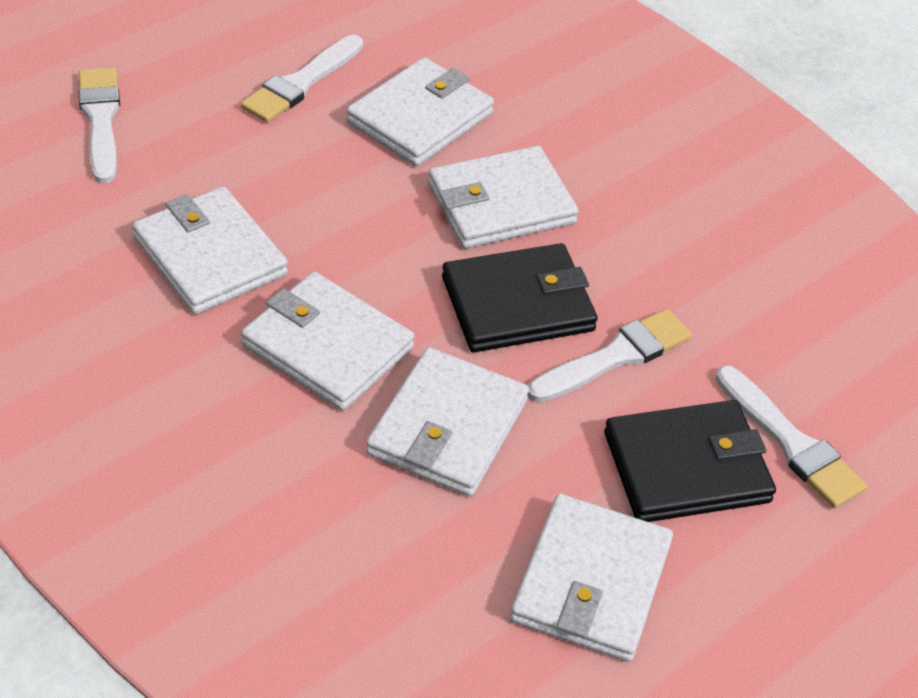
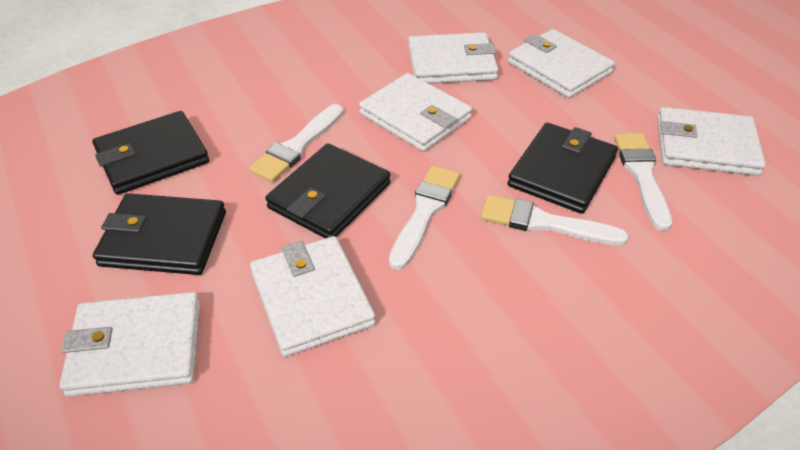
black wallet: [442,243,598,352] [604,400,776,522] = 2 -> [92,111,209,195] [93,193,226,275] [265,143,390,238] [508,123,618,214] = 4

